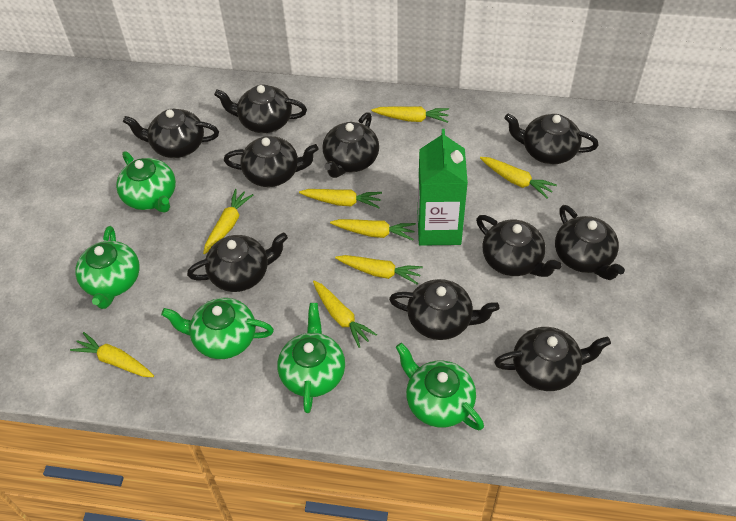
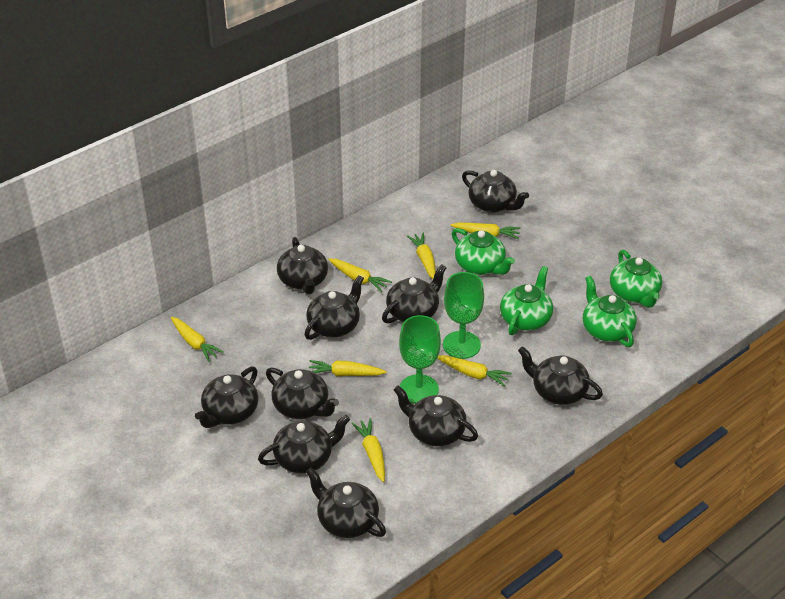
green carton: [418,129,468,246] = 1 -> none = 0
green goblet: none = 0 -> [399,315,441,404] [443,272,484,359] = 2
green teapot: [75,226,140,309] [116,151,176,213] [161,298,274,359] [277,303,345,413] [396,343,484,430] = 5 -> [452,228,515,275] [500,266,553,335] [583,276,637,347] [610,250,662,308] = 4
yellow carrot: [70,332,154,377] [203,189,253,254] [299,189,382,208] [313,281,377,348] [330,219,416,241] [335,255,423,285] [372,106,449,123] [480,157,557,199] = 8 -> [171,317,224,362] [309,360,387,376] [328,258,392,292] [351,418,385,482] [407,233,436,279] [438,355,512,387] [450,222,521,239] = 7

